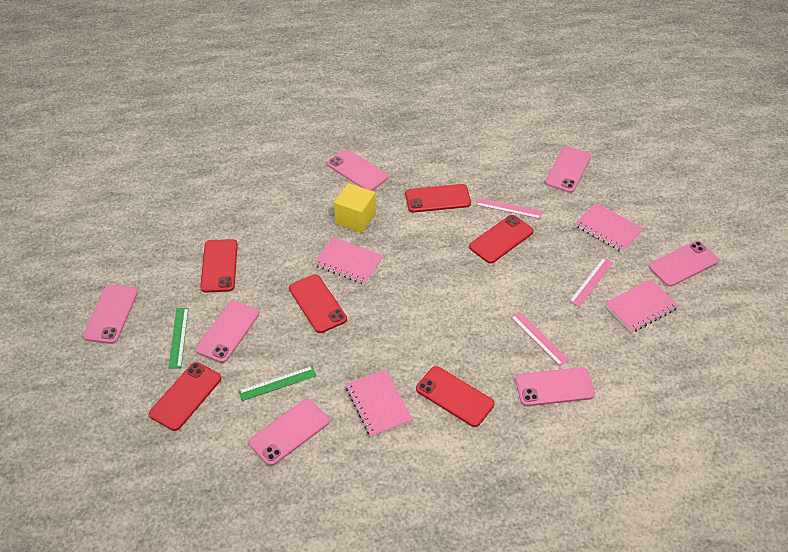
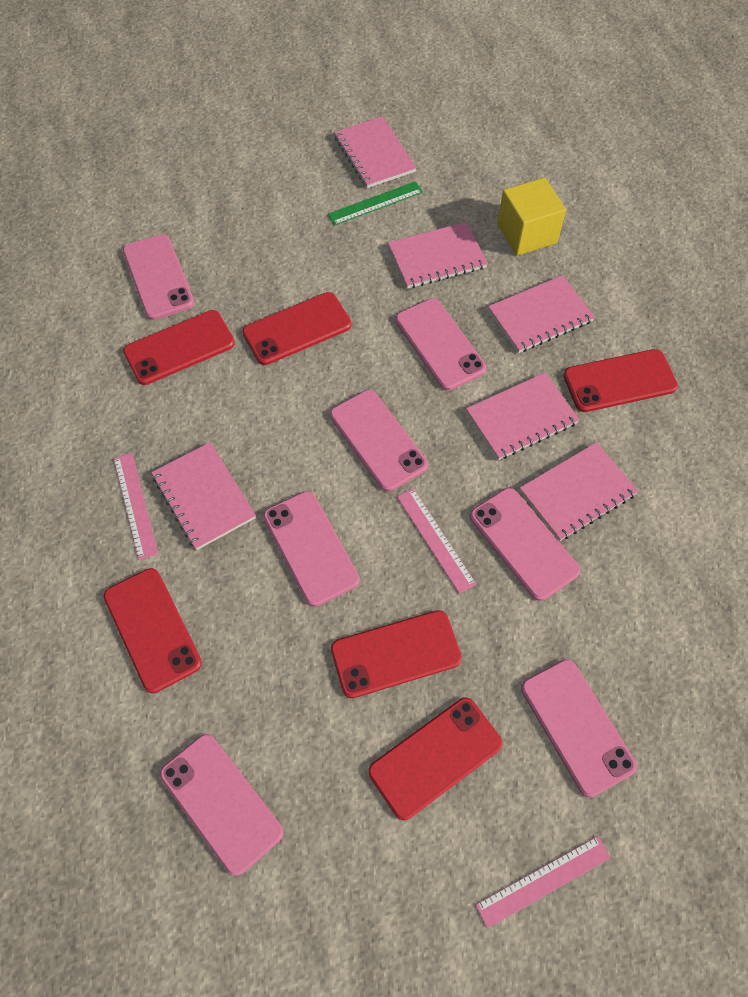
green ruler: [169,308,189,369] [238,366,317,401] = 2 -> [328,181,423,225] = 1
pink notebook: [314,237,384,285] [346,369,413,438] [575,203,644,252] [605,279,679,333] = 4 -> [151,442,256,550] [334,116,417,188] [388,222,488,289] [466,372,580,460] [488,275,595,353] [520,442,638,541] = 6

